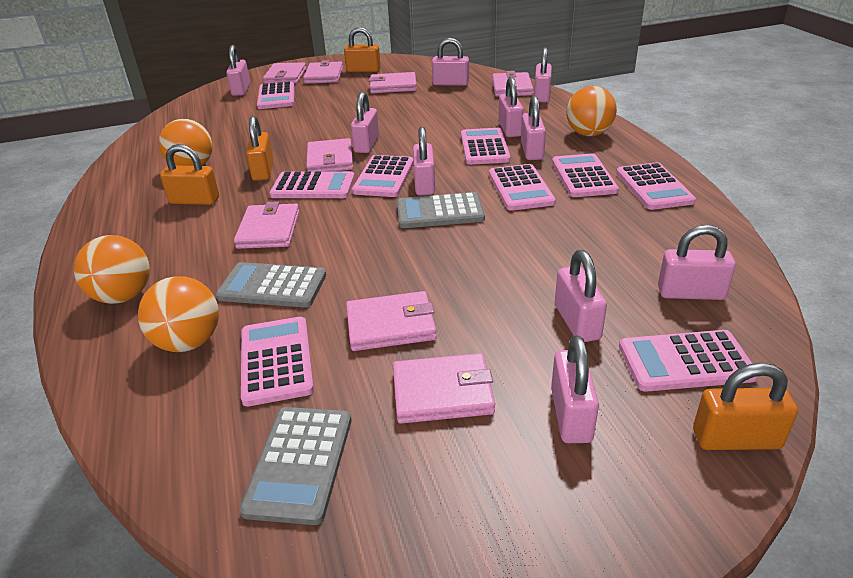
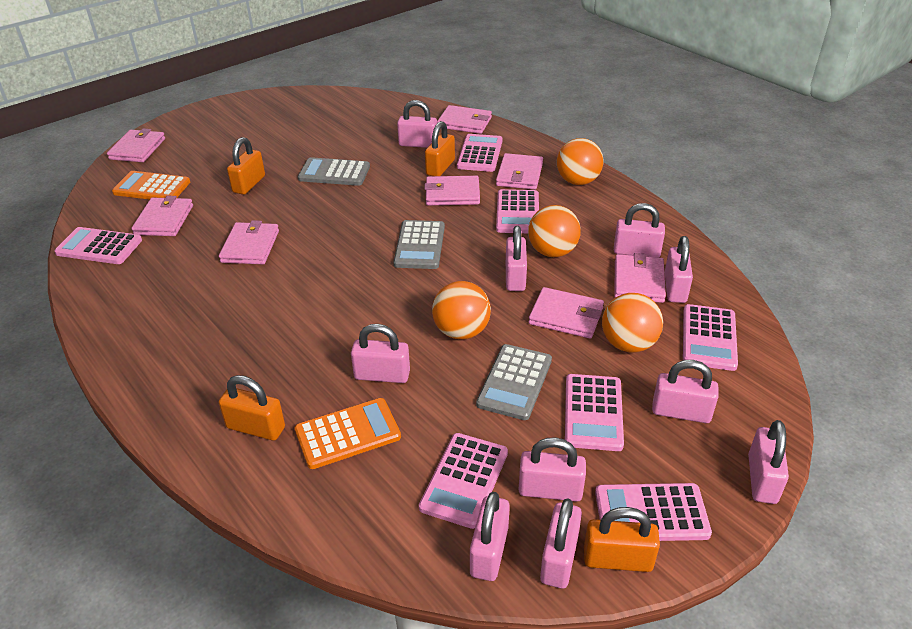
orange calculator: none = 0 -> [112,171,190,199] [295,398,401,469] = 2
pink calculator: [241,317,314,407] [257,81,295,109] [270,171,355,198] [352,155,414,197] [461,128,510,165] [489,164,556,211] [552,153,619,197] [616,162,696,210] [619,330,758,392] = 9 -> [54,227,142,264] [419,433,508,529] [457,134,503,172] [496,189,539,233] [565,374,624,451] [595,483,712,541] [683,304,738,371] = 7

